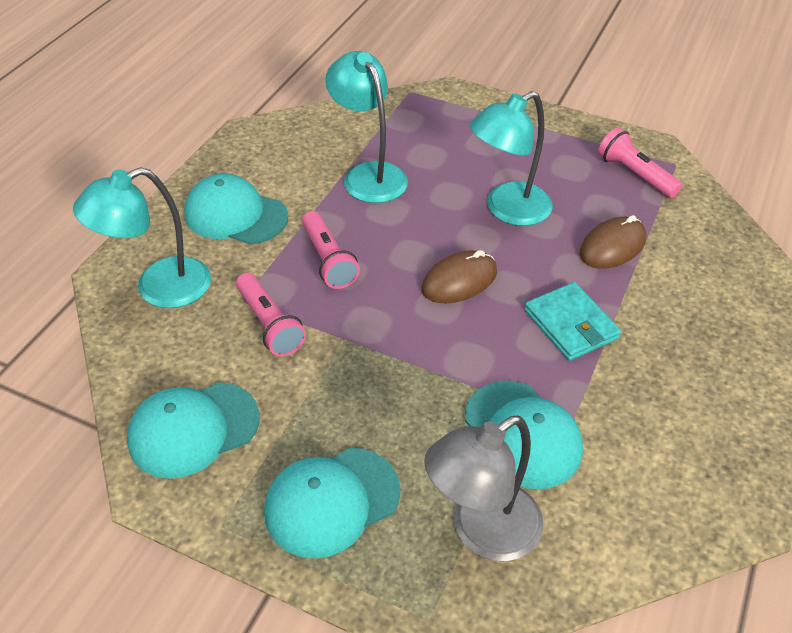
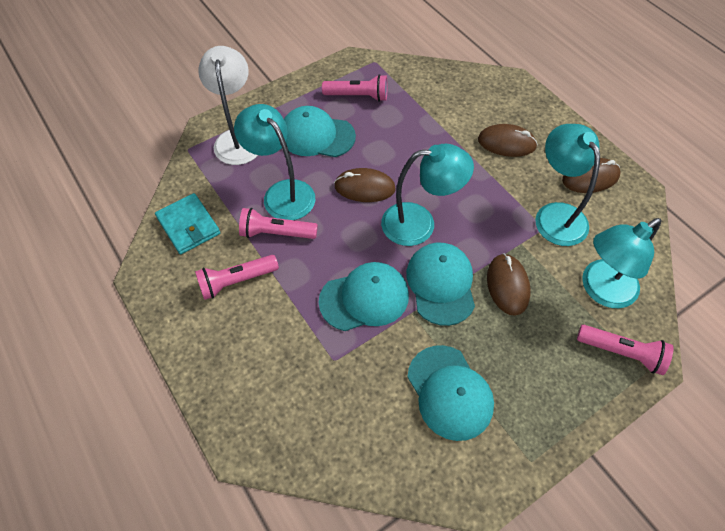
brown mouse: [421,250,497,303] [579,215,646,269] = 2 -> [334,168,396,202] [478,124,538,157] [487,253,531,316] [562,158,621,193] = 4
grey lamp: [424,415,544,561] = 1 -> none = 0
pink flashlight: [236,273,306,356] [302,211,360,289] [598,128,682,198] = 3 -> [195,255,279,300] [239,208,318,239] [322,74,387,102] [577,325,673,375] = 4
turquoise lamp: [73,167,211,308] [325,51,408,203] [470,91,553,226] = 3 -> [234,104,315,220] [381,144,474,246] [535,124,600,246] [582,218,662,308] = 4
white lamp: none = 0 -> [198,46,258,165] = 1

